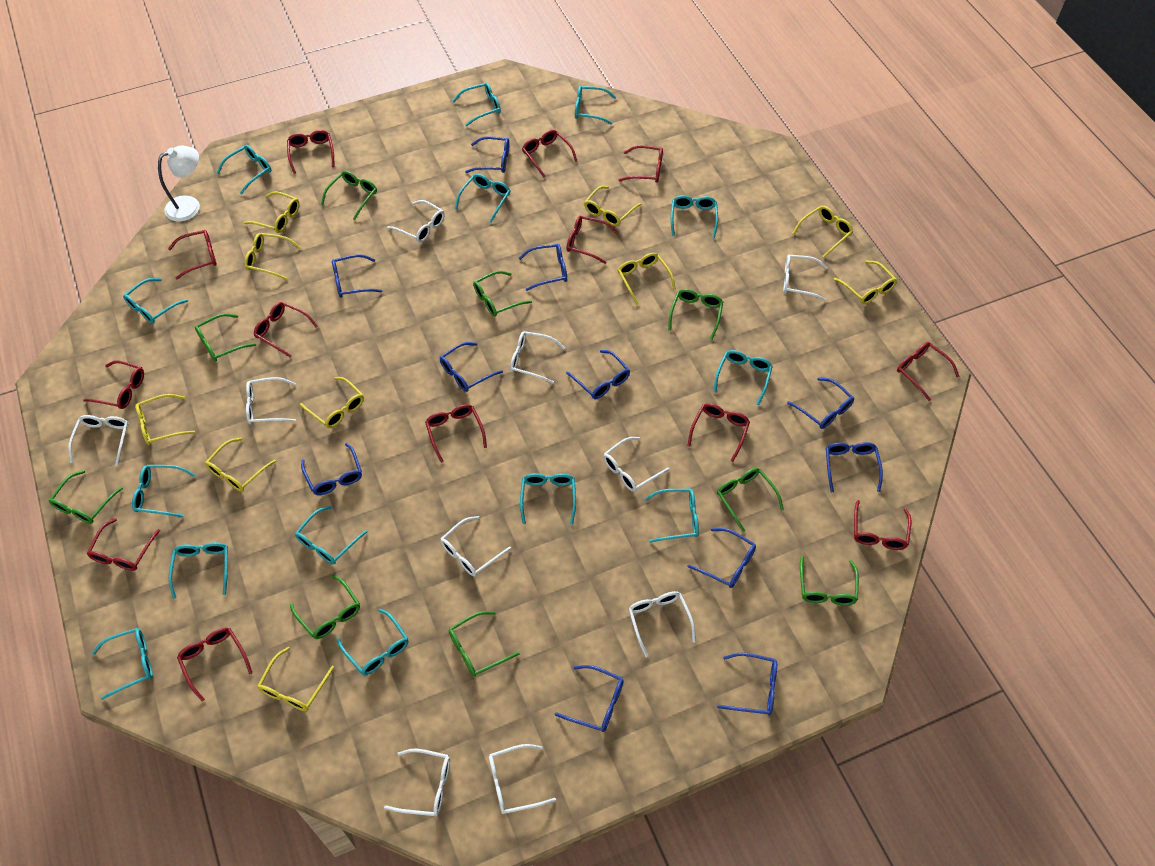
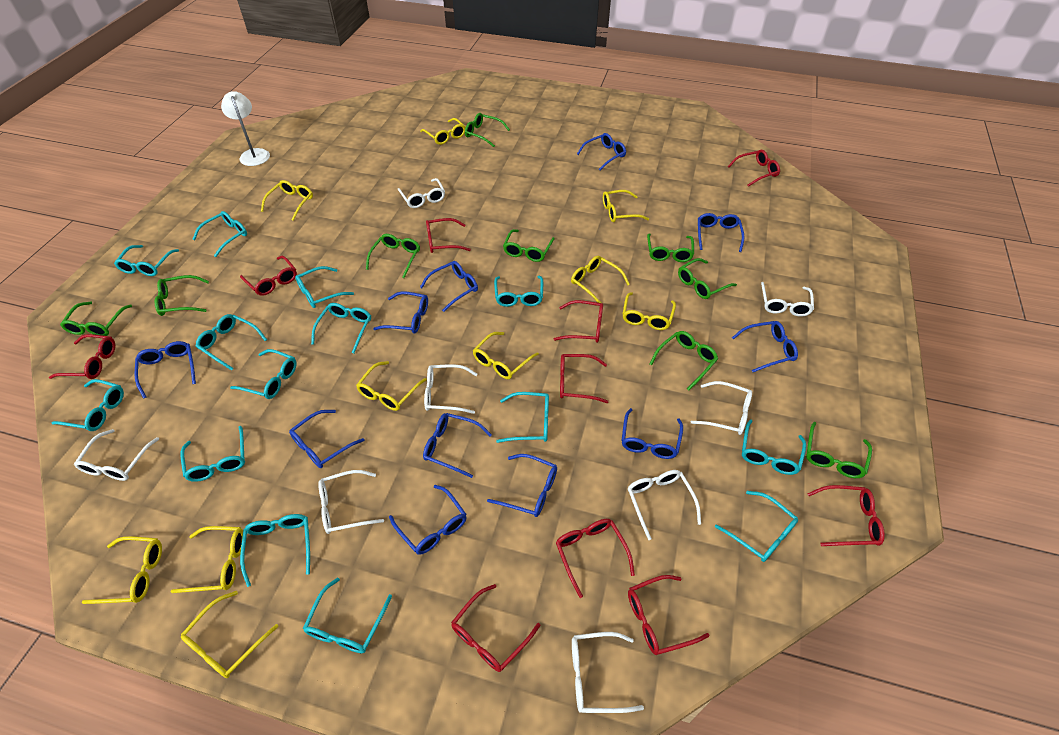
red glasses: [83,360,144,409] [87,518,160,571] [168,230,217,280] [177,628,252,702] [254,302,318,358] [287,130,334,174] [425,404,487,463] [522,130,577,177] [566,216,618,264] [618,145,663,183] [687,403,750,462] [854,500,911,550] [897,342,960,401] = 13 -> [49,334,115,379] [240,256,297,296] [426,218,471,253] [451,584,540,672] [554,300,603,343] [556,519,635,598] [560,354,608,403] [628,575,709,655] [728,150,780,187] [807,485,885,546] = 10
white glasses: [68,415,129,466] [246,377,296,424] [384,749,450,816] [387,200,444,243] [440,516,511,576] [489,744,556,814] [510,331,565,384] [603,437,670,492] [628,591,696,657] [783,255,828,301] = 10 -> [74,429,159,481] [318,470,384,534] [398,178,445,208] [424,364,477,414] [572,632,644,713] [628,470,701,540] [691,381,752,435] [761,282,814,317] = 8

